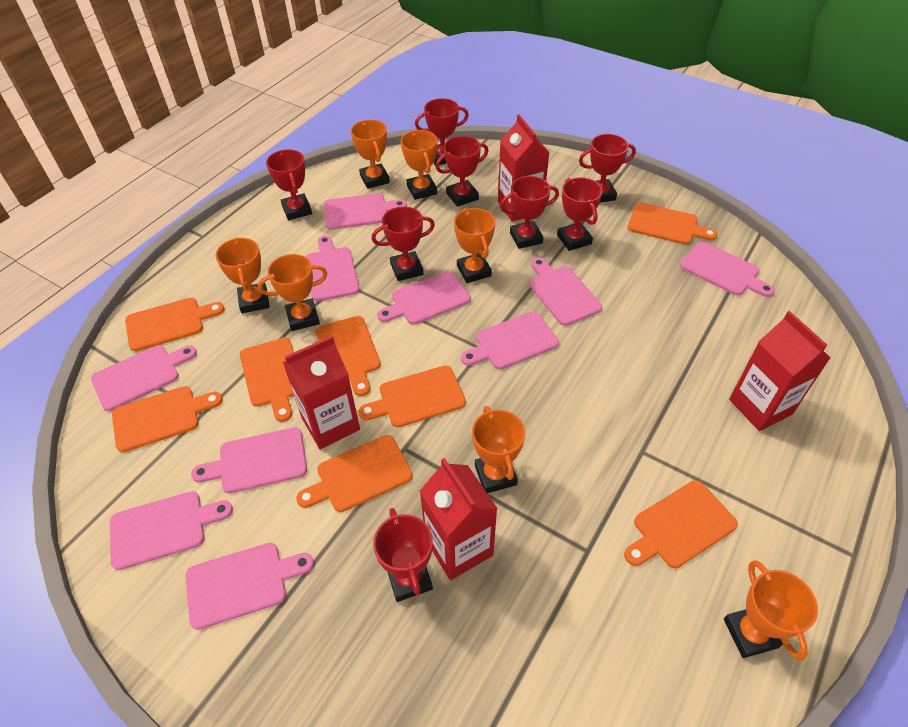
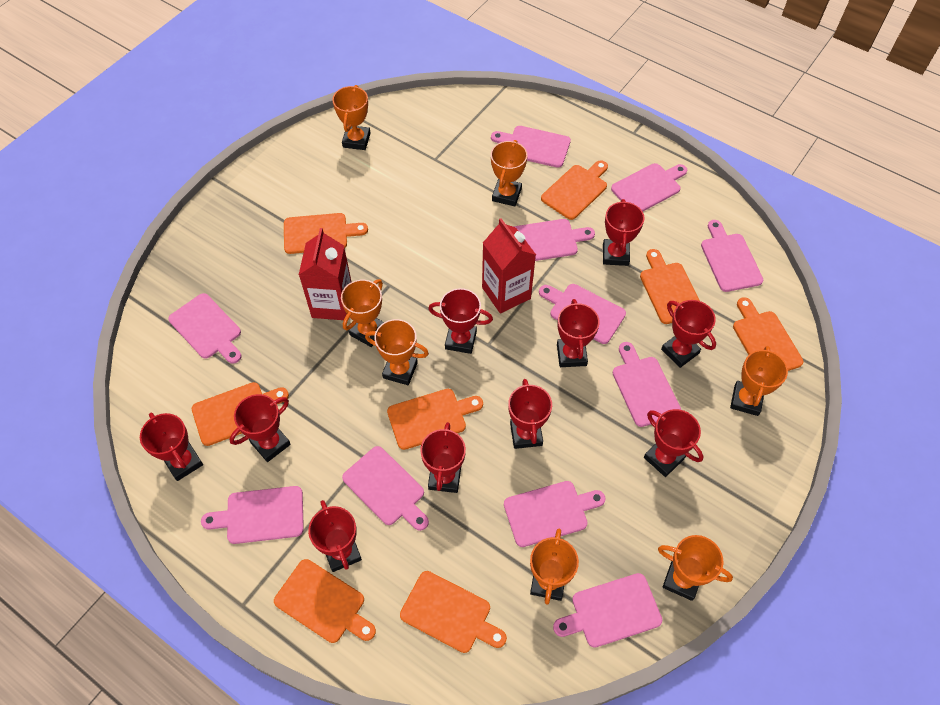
pink cutting board: [91,345,197,411] [110,491,233,570] [185,543,314,630] [191,427,307,493] [305,235,359,301] [323,193,407,230] [377,271,471,325] [461,312,559,370] [529,257,602,326] [680,242,775,297] = 10 -> [168,293,241,364] [201,486,304,544] [342,446,429,531] [491,126,571,168] [504,481,605,547] [514,219,595,261] [539,284,626,344] [553,573,662,648] [611,163,687,211] [613,342,681,427] [701,220,763,292] = 11
red carton: [283,336,360,449] [420,458,498,580] [498,115,550,222] [729,311,831,431] = 4 -> [299,228,352,320] [482,218,536,313] = 2
red trophy: [266,149,312,220] [372,206,435,281] [373,508,433,602] [415,98,469,166] [435,136,488,207] [499,176,559,249] [557,177,602,251] [579,134,636,203] = 8 -> [140,413,203,481] [229,394,291,462] [308,500,362,572] [420,422,466,493] [428,288,493,354] [508,379,552,449] [557,299,600,367] [603,199,644,266] [644,409,704,477] [661,300,716,368] = 10

